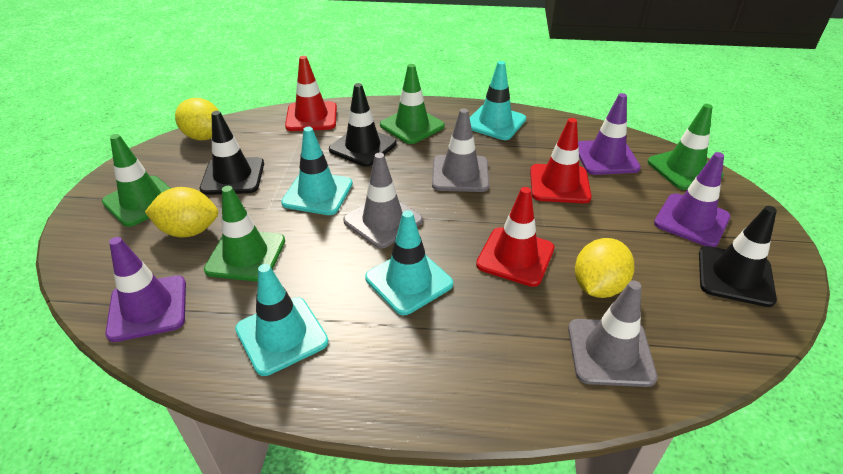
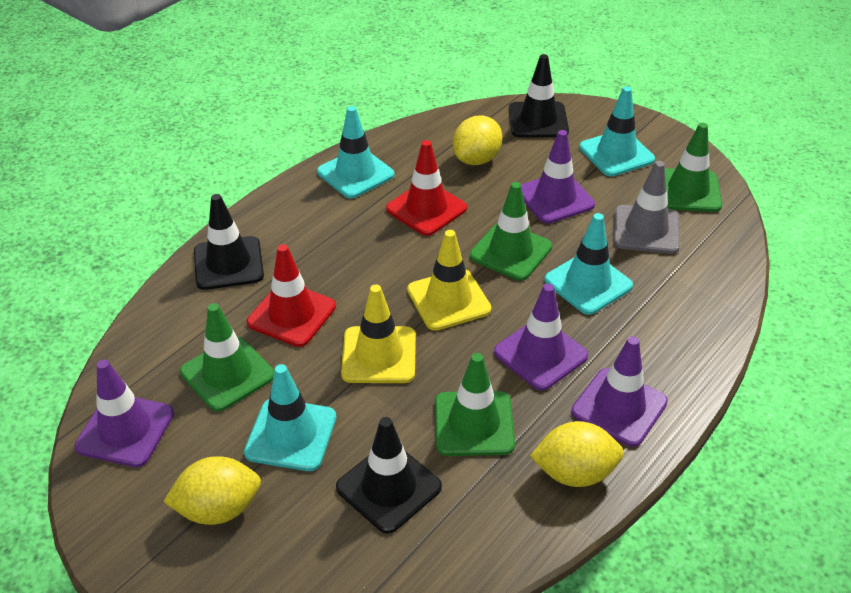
grey traffic cone: [343,153,423,249] [432,108,489,192] [568,280,657,387] = 3 -> [614,161,680,254] = 1
purple traffic cone: [105,237,186,342] [578,93,641,175] [654,152,731,247] = 3 -> [74,359,174,467] [494,283,588,391] [521,130,595,224] [571,336,668,447] = 4
red traffic cone: [285,56,337,131] [476,187,554,287] [530,118,592,203] = 3 -> [247,244,336,347] [386,140,467,236] = 2
yellow traffic cone: none = 0 -> [341,284,416,383] [407,230,491,331] = 2

